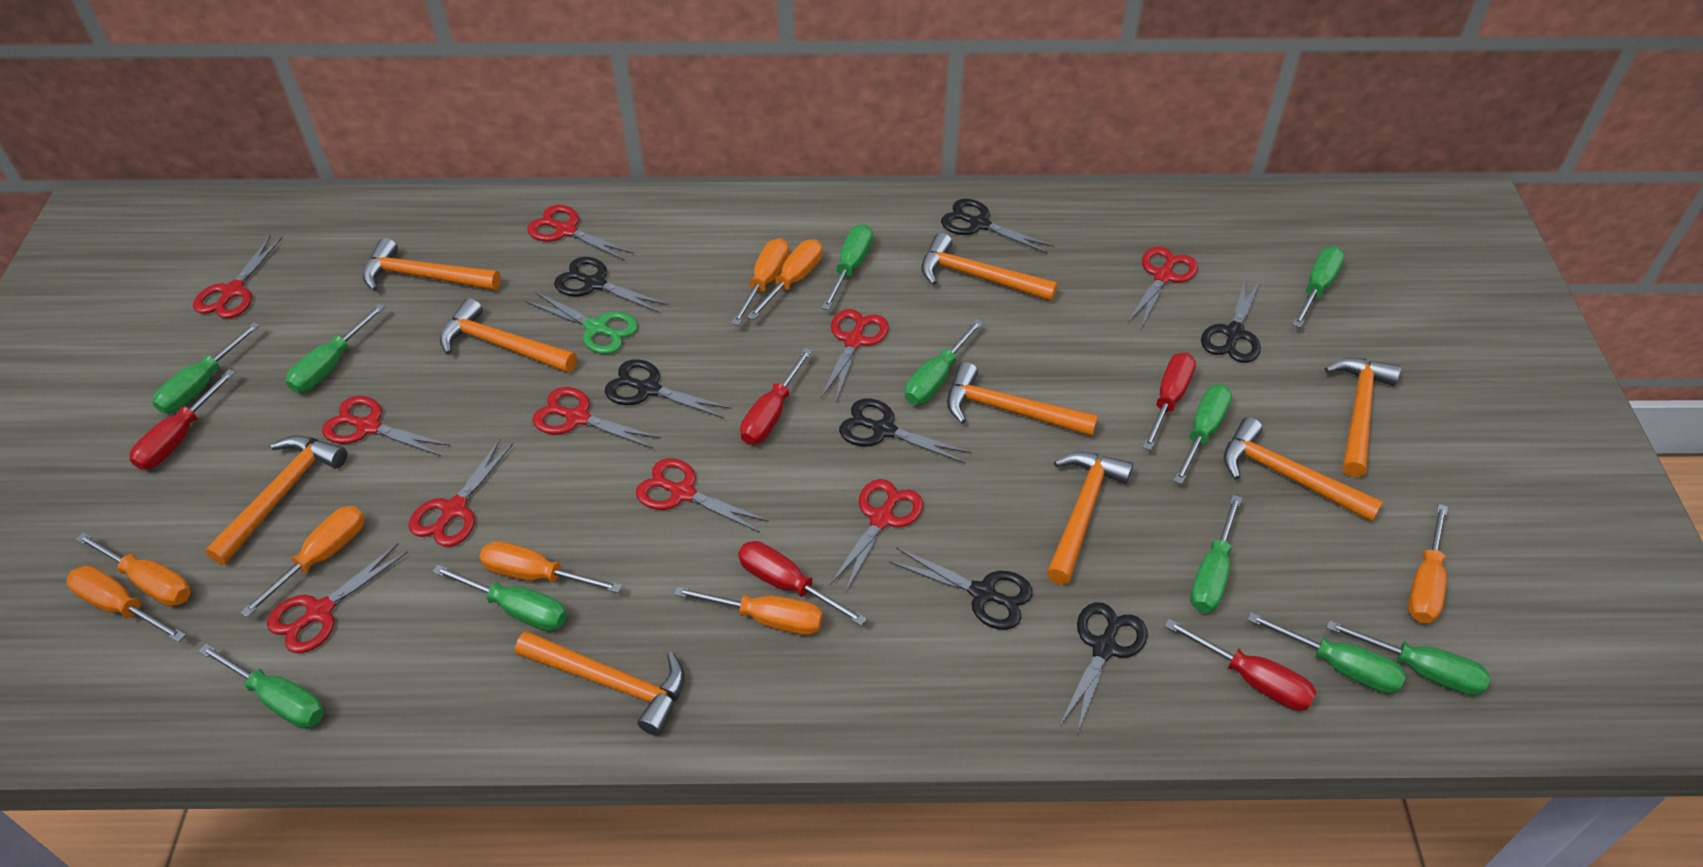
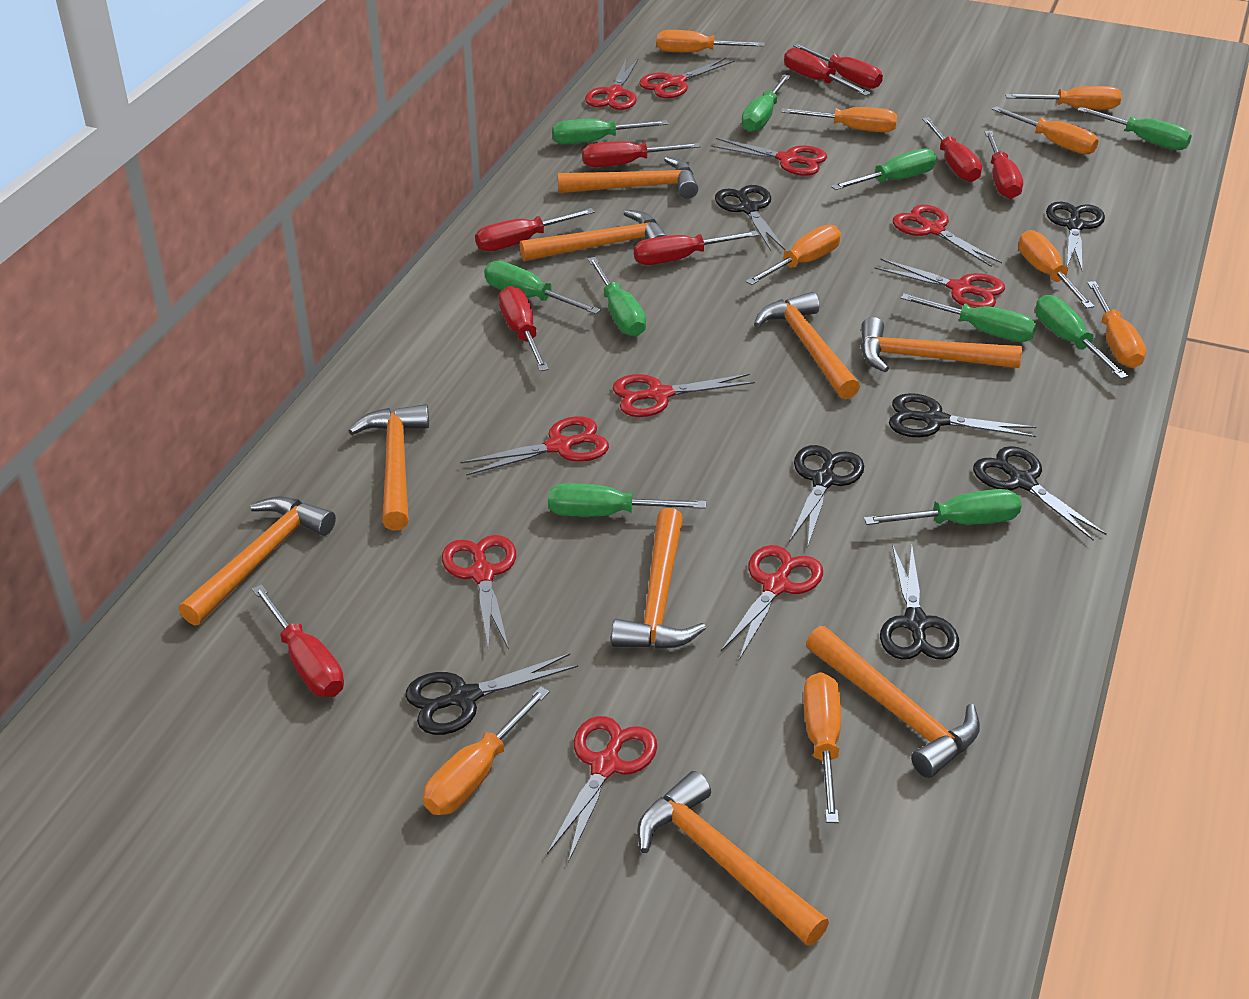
green scissors: [525,291,638,354] = 1 -> none = 0
green screwdriver: [152,322,260,414] [199,644,324,728] [285,304,385,393] [432,564,567,631] [822,224,873,310] [905,319,983,405] [1173,384,1232,484] [1190,495,1242,613] [1247,612,1406,694] [1292,246,1345,328] [1326,620,1490,695] = 11 -> [484,261,601,314] [548,483,706,517] [552,119,668,144] [588,257,646,336] [741,75,790,132] [831,149,936,190] [864,489,1021,525] [901,293,1037,342] [1036,295,1128,379] [1077,106,1192,150] = 10
orange screwdriver: [67,566,186,642] [76,532,191,606] [240,506,365,617] [479,541,622,593] [674,586,823,635] [731,238,789,326] [747,239,823,320] [1408,504,1448,623] = 8 -> [423,686,550,815] [657,30,764,52] [746,225,841,285] [781,107,897,132] [803,672,841,823] [992,106,1099,154] [1005,86,1122,110] [1019,230,1094,308] [1087,281,1146,368] = 9
red screwdriver: [129,369,236,470] [738,541,867,626] [740,348,813,445] [1143,352,1196,450] [1165,619,1317,711] = 5 -> [252,584,344,697] [475,208,595,251] [499,286,549,371] [582,141,701,167] [634,230,759,265] [784,48,871,96] [793,43,883,89] [922,117,982,182] [984,131,1023,199] = 9

